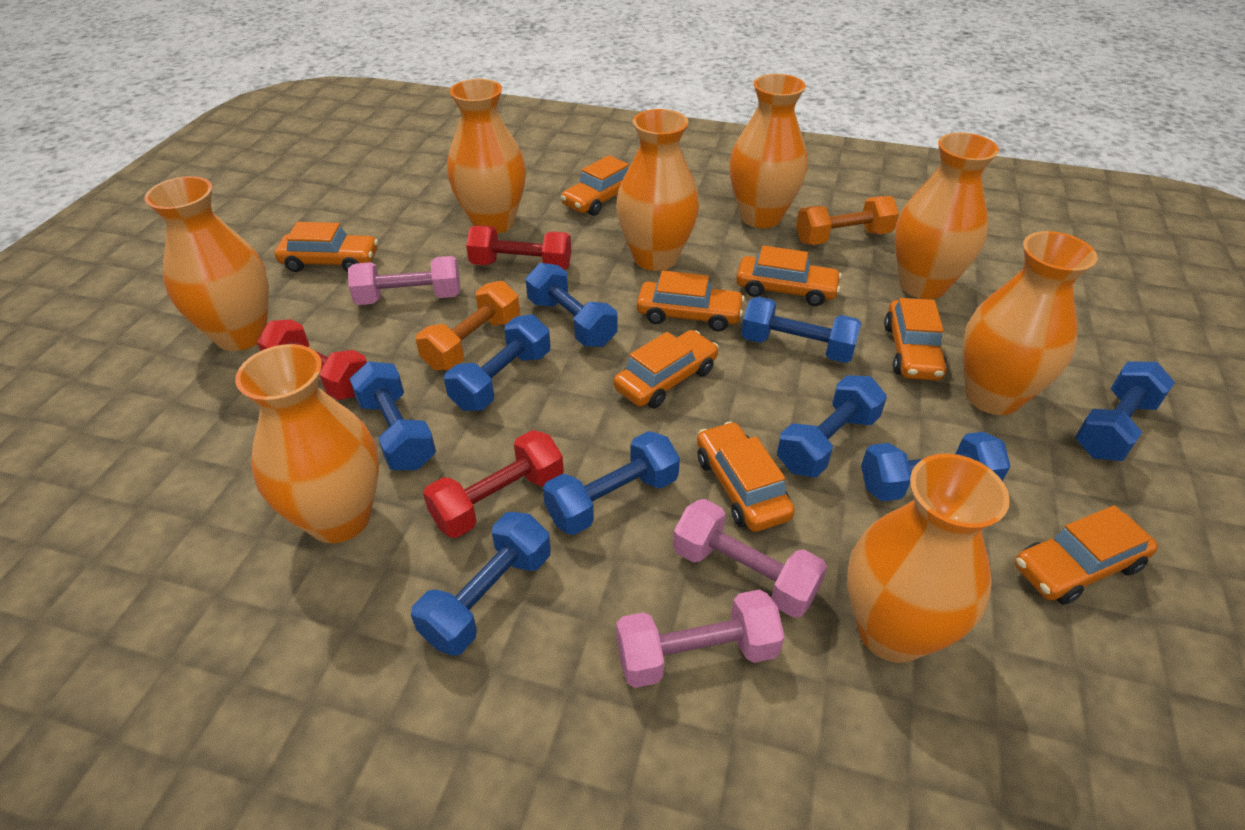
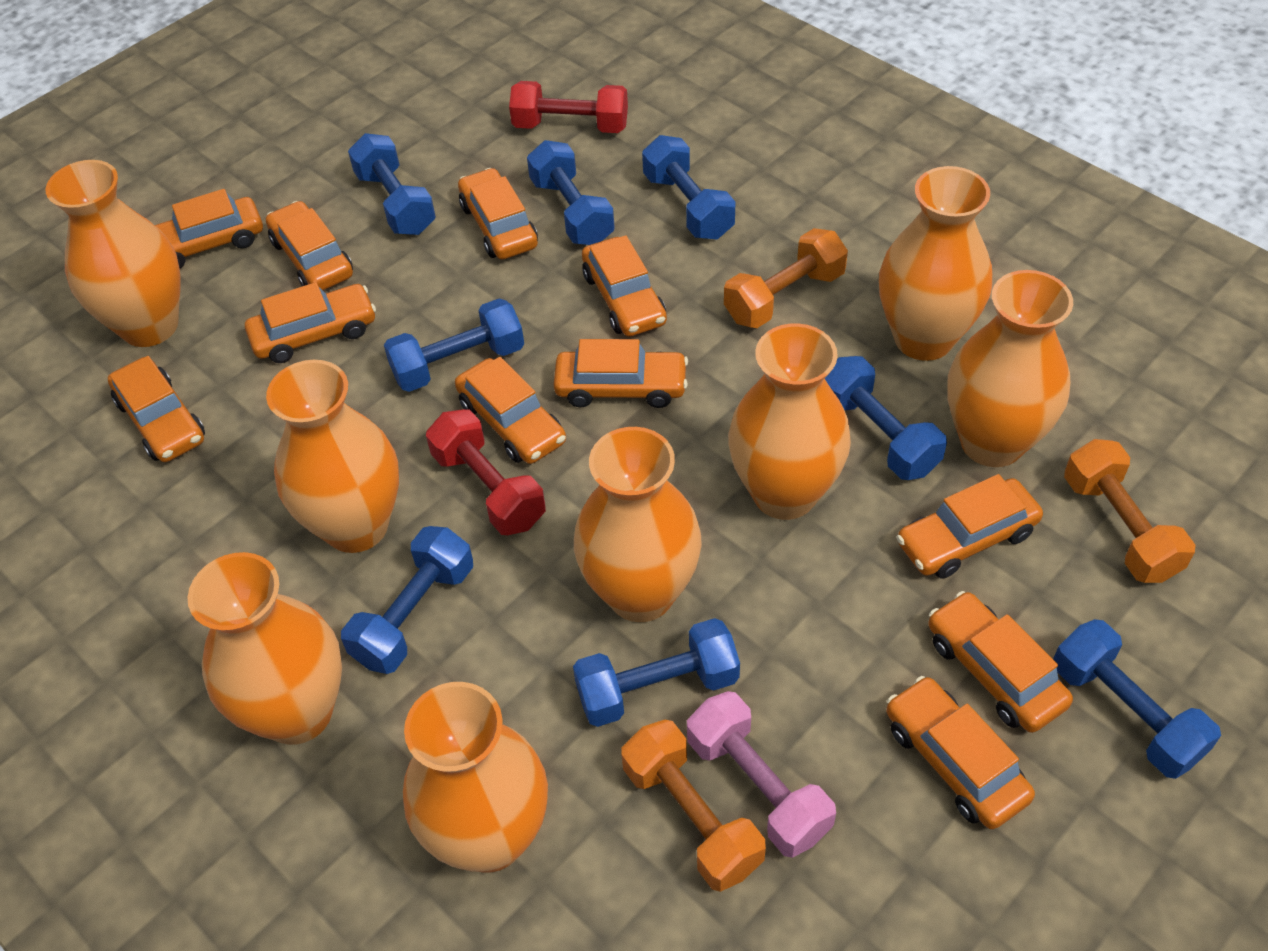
blue dumbbell: [350,361,436,470] [411,512,551,656] [444,314,550,411] [526,263,618,347] [543,431,680,535] [741,297,861,363] [777,375,887,477] [861,432,1010,501] [1075,361,1175,461] = 9 -> [341,526,473,674] [348,133,436,235] [384,298,524,392] [527,140,615,245] [573,618,740,727] [642,135,735,240] [825,356,947,480] [1053,619,1221,779] = 8
orange car: [275,222,378,272] [561,155,629,216] [614,330,719,408] [637,271,745,331] [697,421,795,532] [736,245,842,306] [884,298,947,381] [1015,505,1158,605] = 8 -> [108,356,205,462] [155,189,263,269] [245,282,376,363] [266,201,353,290] [455,357,566,464] [458,168,538,259] [554,339,688,408] [582,235,667,337] [886,676,1035,829] [896,474,1043,579] [928,591,1073,733] = 11
orange dumbbell: [416,281,520,370] [796,196,899,245] = 2 -> [621,720,766,892] [724,228,848,328] [1064,439,1195,583] = 3
pink dumbbell: [348,256,460,305] [616,589,785,688] [673,499,827,618] = 3 -> [687,691,836,858] = 1
red dumbbell: [257,319,367,400] [423,430,564,538] [466,225,571,270] = 3 -> [426,409,546,535] [509,81,628,133] = 2

